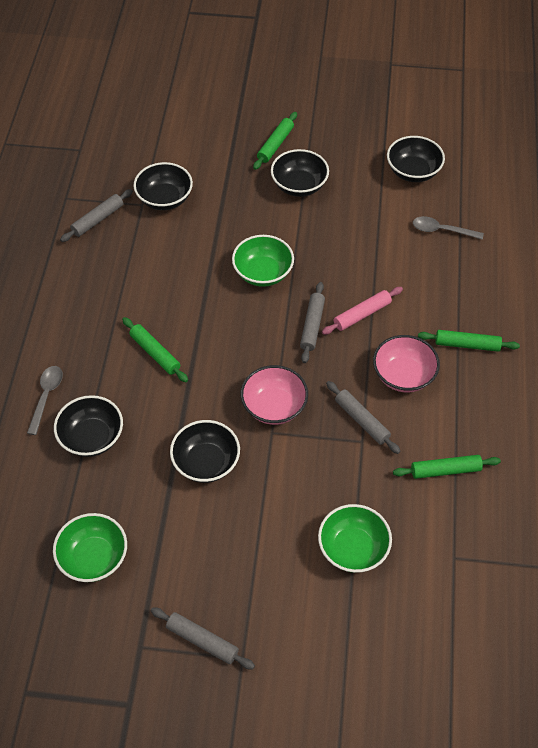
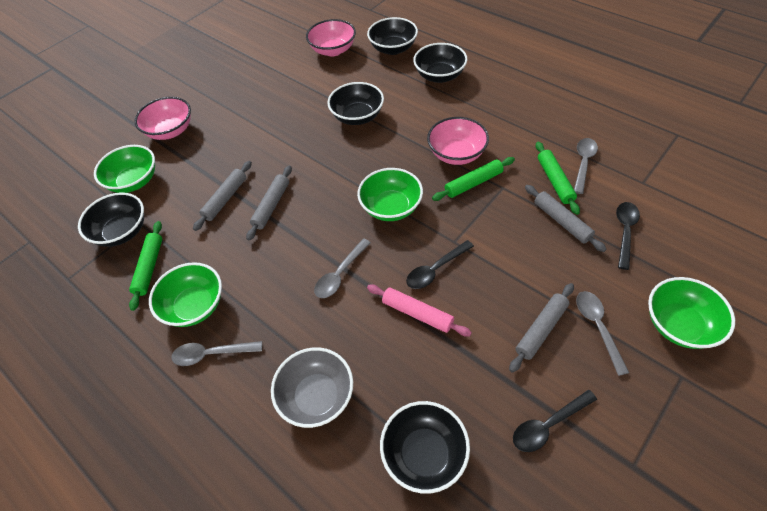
black spoon: none = 0 -> [406,240,474,289] [513,390,597,452] [616,202,640,270] = 3
green bowl: [53,513,127,582] [232,235,294,287] [318,504,392,573] = 3 -> [94,145,155,193] [149,262,222,327] [357,168,423,221] [648,277,735,349] = 4
green rolling pin: [122,317,188,382] [253,112,297,170] [393,455,501,479] [418,330,520,352] = 4 -> [129,221,162,311] [432,157,515,201] [536,142,580,215] = 3
grey bowl: none = 0 -> [271,347,353,428] = 1
grey spoon: [27,366,63,435] [413,216,484,240] = 2 -> [171,341,262,366] [314,238,371,298] [574,138,598,194] [576,291,629,376] = 4
pink bowl: [241,365,308,425] [373,335,440,392] = 2 -> [134,97,191,140] [306,19,356,56] [427,117,489,165] = 3

